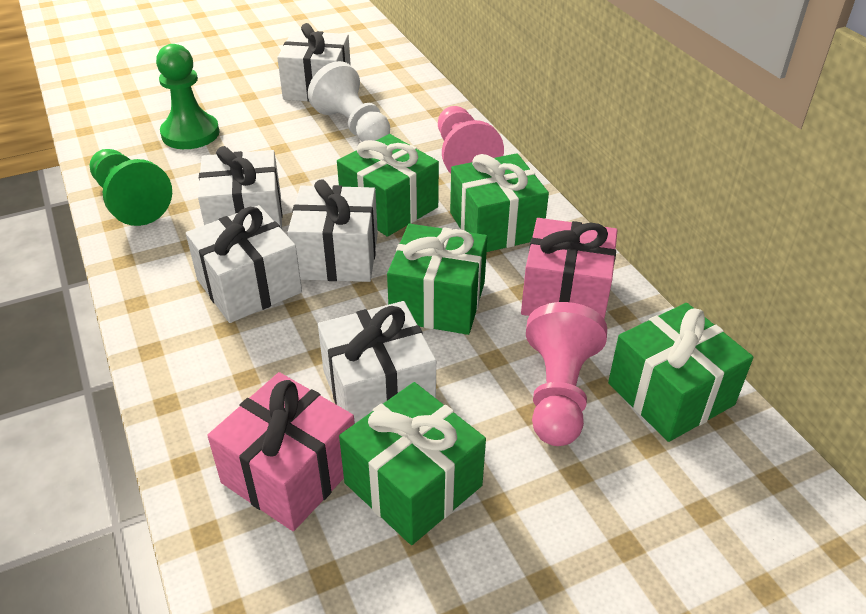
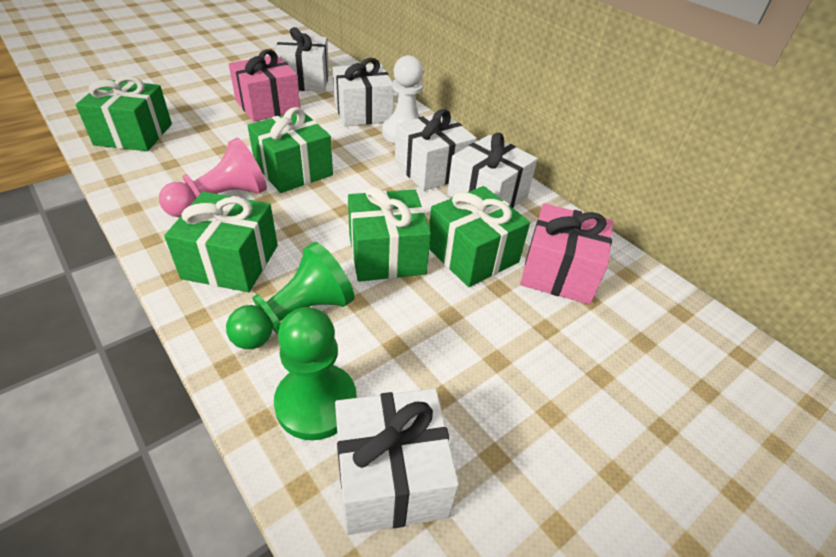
pink pawn: [438,106,504,174] [526,302,607,446] = 2 -> [159,138,267,217] = 1

